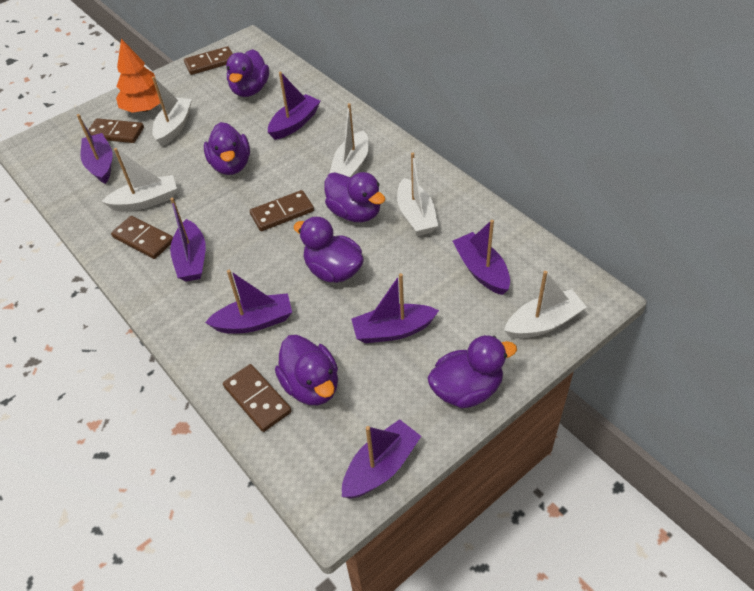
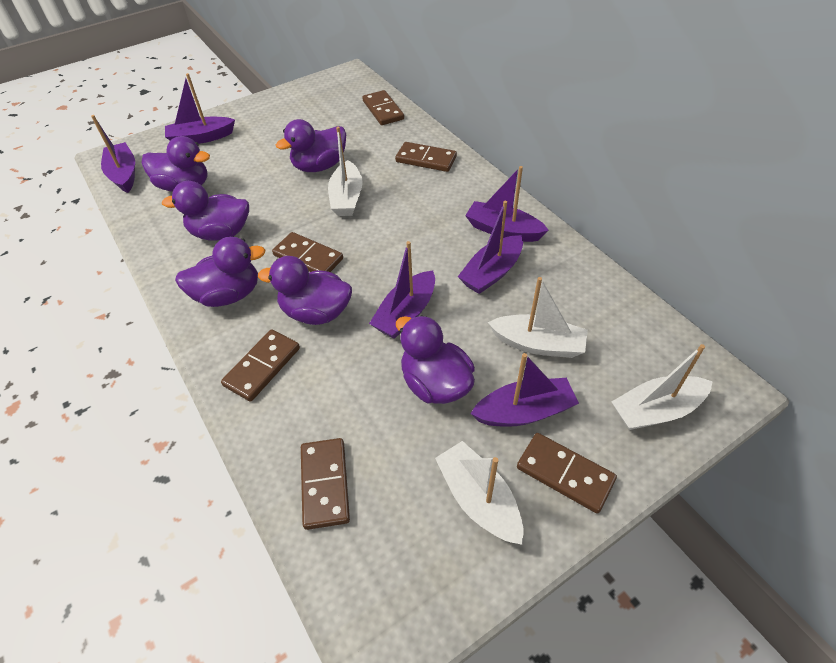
brown domino: [88,118,144,143] [111,216,173,259] [184,46,233,75] [223,364,292,432] [250,190,314,231] = 5 -> [221,329,300,402] [272,232,343,272] [301,438,350,530] [362,90,404,125] [395,142,457,172] [517,433,617,514] = 6
orange tree: [116,39,160,113] = 1 -> none = 0
purple boat: [77,114,113,184] [170,198,206,282] [205,270,292,334] [268,72,320,140] [342,419,421,498] [351,273,439,343] [453,220,510,295] = 7 -> [91,115,135,193] [165,73,235,144] [369,241,435,339] [458,201,523,294] [465,166,549,242] [470,353,579,427] = 6
white boat: [101,148,177,211] [152,76,192,146] [329,103,369,177] [397,153,438,236] [504,271,587,339] = 5 -> [328,127,363,216] [435,441,523,545] [488,277,588,358] [612,344,713,430] = 4

